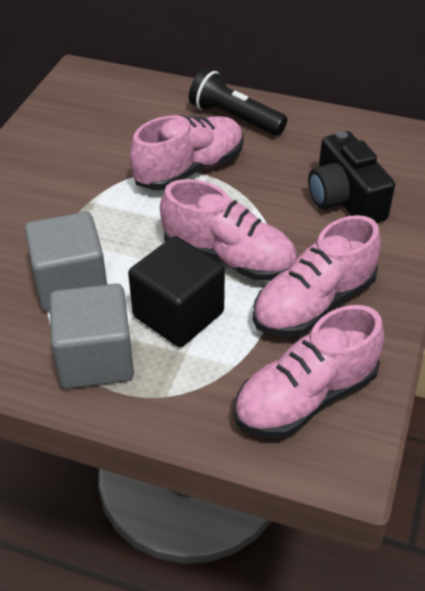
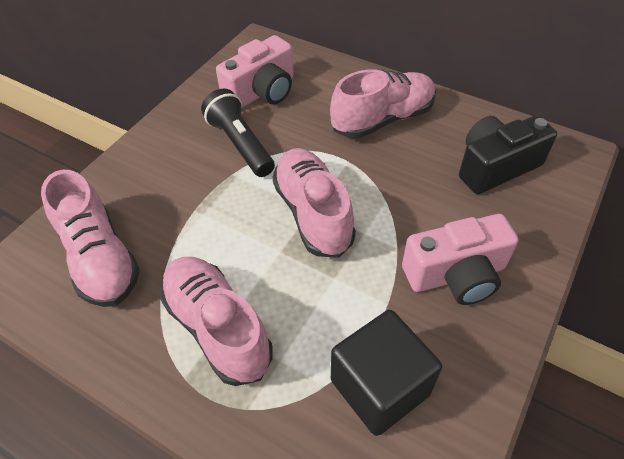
grey cube: [25,212,107,312] [50,283,134,389] = 2 -> none = 0
pink camera: none = 0 -> [216,35,294,108] [402,214,518,305] = 2

